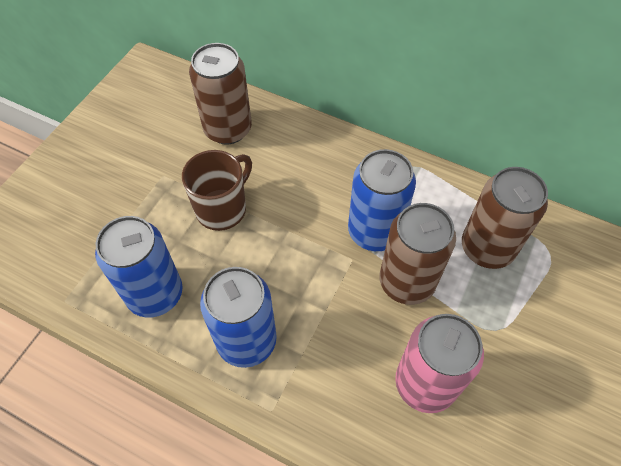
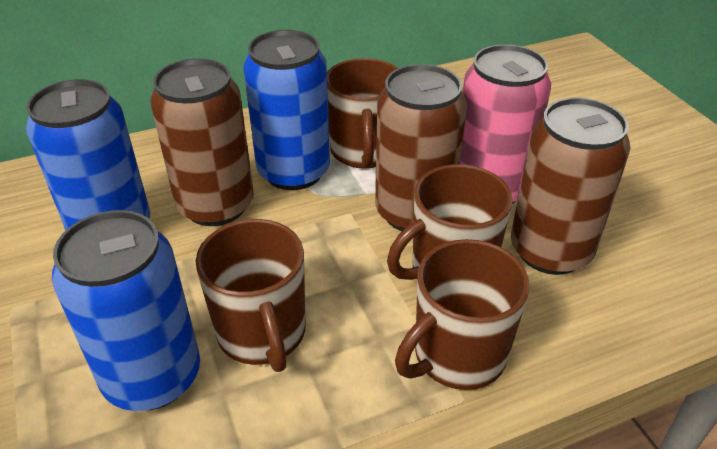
brown mug: [182,150,252,231] = 1 -> [196,219,306,372] [327,58,398,169] [387,164,513,280] [395,239,530,390] = 4

